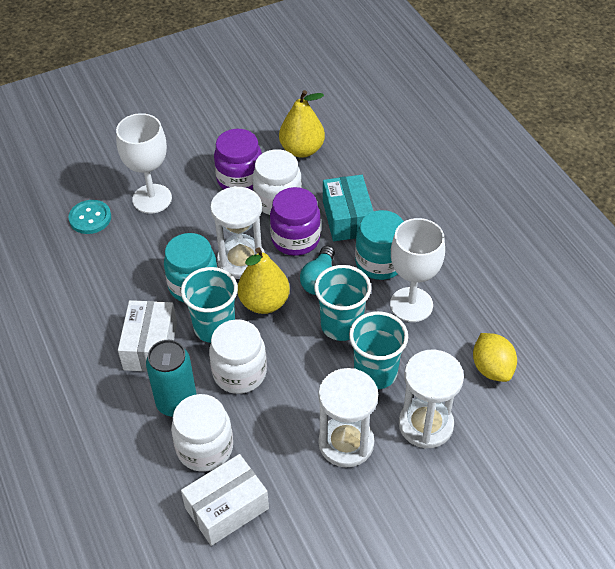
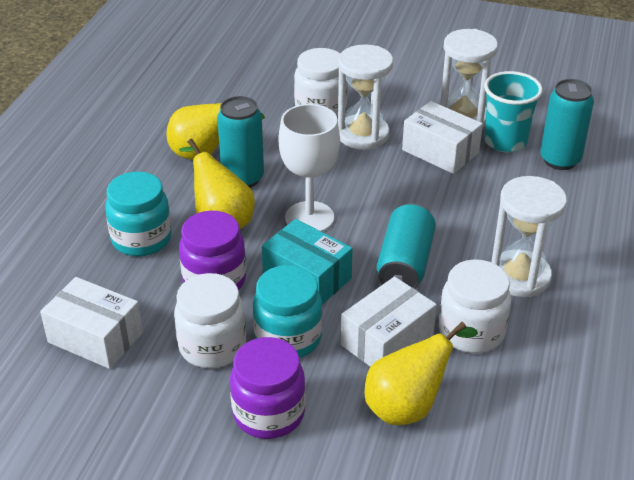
turquoise button: [68,200,111,234] = 1 -> none = 0
turquoise can: [146,340,196,417] = 1 -> [217,96,264,188] [377,203,436,289] [540,79,594,170] = 3
turquoise cup: [181,267,238,343] [314,265,371,341] [349,311,408,389] = 3 -> [484,71,543,152] = 1
turquoise light bulb: [300,246,335,295] = 1 -> none = 0
white box: [118,300,177,372] [181,454,269,546] = 2 -> [40,277,143,369] [341,276,437,367] [402,101,483,174] = 3
white goblet: [116,113,172,214] [390,218,445,322] = 2 -> [279,104,340,232] = 1
yellow lemon: [473,333,517,382] = 1 -> none = 0
yellow pear: [237,247,290,314] [279,90,325,158] = 2 -> [166,103,265,160] [179,139,255,229] [365,322,478,425] = 3

